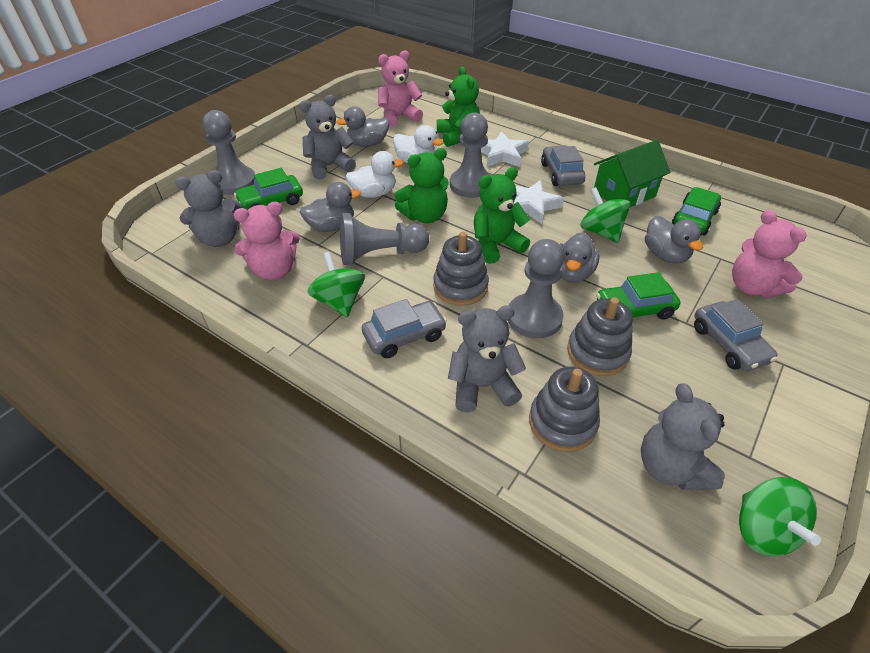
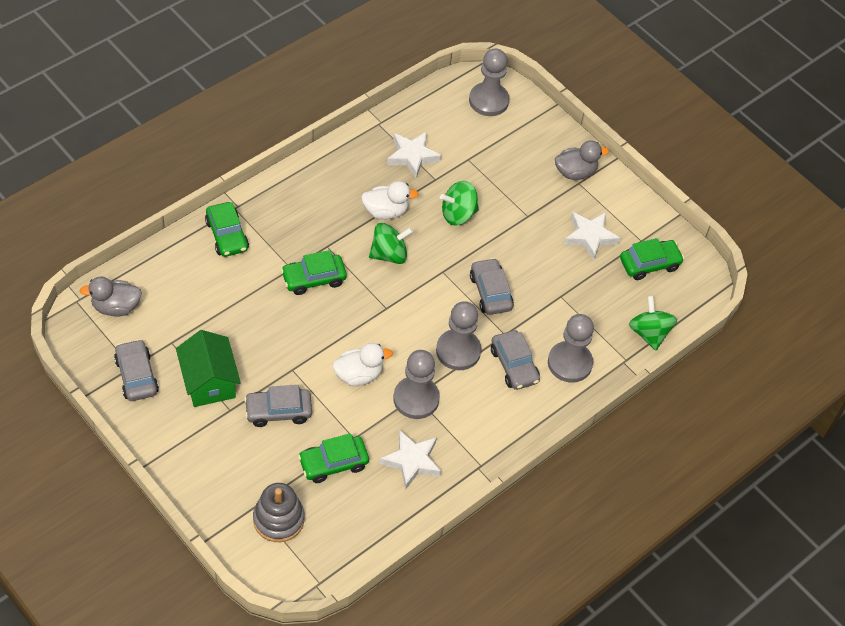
green car: [234,168,303,210] [596,272,680,320] [672,187,721,235] = 3 -> [205,202,249,257] [281,250,347,295] [298,433,369,483] [620,238,684,280] = 4
green teddy bear: [394,148,449,223] [437,67,480,147] [474,167,530,264] = 3 -> none = 0
grey car: [362,299,447,358] [541,145,585,186] [694,299,777,371] = 3 -> [114,339,159,401] [244,385,312,427] [470,258,514,315] [491,330,540,390] = 4
grey duck: [300,182,361,232] [336,107,389,147] [559,232,600,283] [645,215,703,264] = 4 -> [80,276,142,317] [555,140,609,180] = 2
grey stacking toy: [433,232,489,306] [529,367,600,452] [567,297,633,376] = 3 -> [253,483,305,542] = 1
grey teddy bear: [175,170,242,247] [300,95,356,180] [448,306,526,412] [641,383,725,490] = 4 -> none = 0
pink teddy bear: [234,202,300,280] [378,50,423,127] [732,209,806,298] = 3 -> none = 0
white star: [481,131,529,167] [514,180,564,224] = 2 -> [380,429,441,490] [387,132,441,179] [564,212,621,261] = 3

